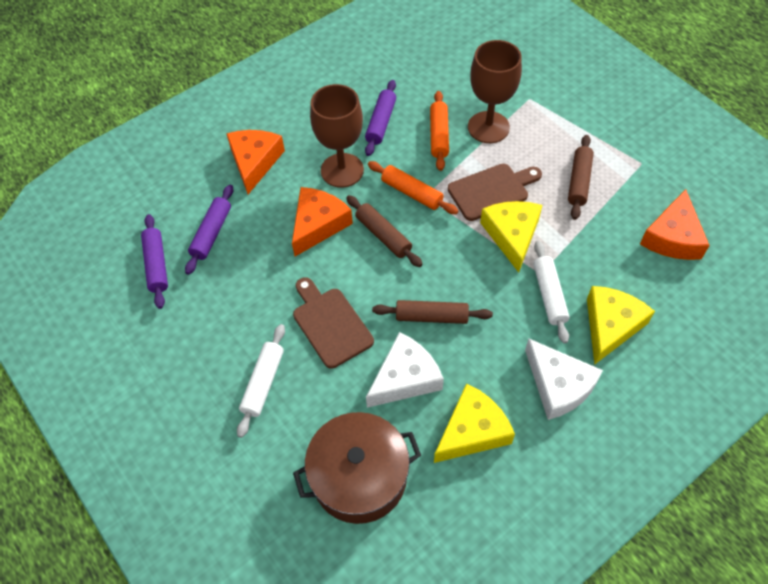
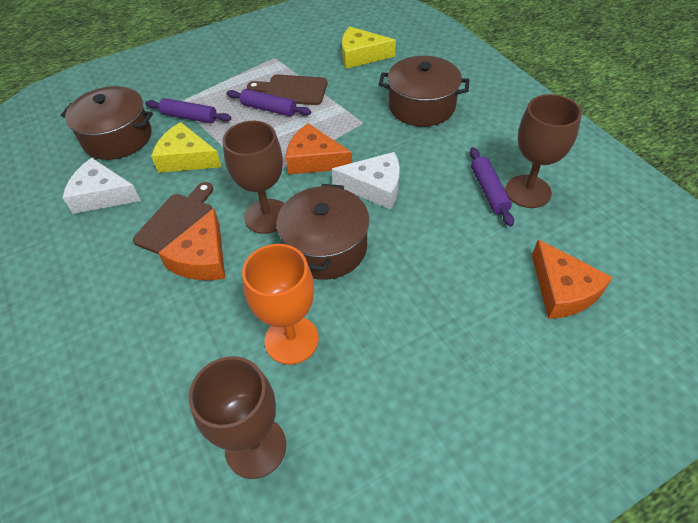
brown goblet: [310,84,364,188] [468,40,522,143] = 2 -> [189,356,286,479] [222,121,284,234] [505,94,582,208] = 3
brown pot: [293,412,421,524] = 1 -> [61,86,153,160] [277,184,369,280] [379,56,469,127] = 3
brown rolling pin: [346,195,423,267] [372,300,493,324] [568,135,594,220] = 3 -> none = 0
orange goblet: none = 0 -> [242,244,319,365] = 1
orange rolling pin: [368,161,458,214] [430,91,449,171] = 2 -> none = 0
white rolling pin: [237,324,285,438] [533,241,570,343] = 2 -> none = 0
yellow cheese: [434,383,515,463] [480,201,543,273] [587,286,655,365] = 3 -> [151,122,221,173] [342,27,396,69] = 2

